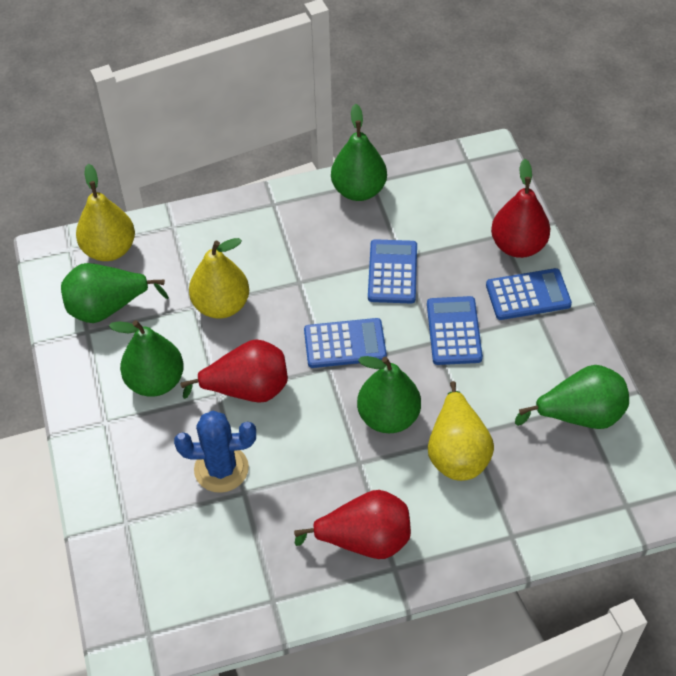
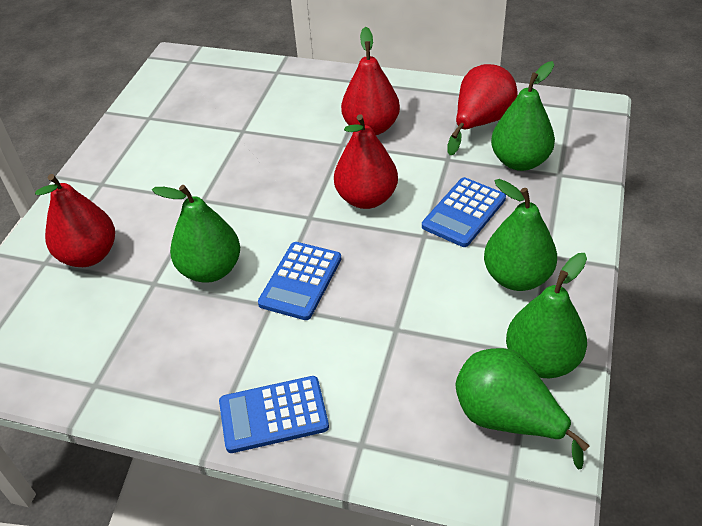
blue cactus: [174,411,256,493] = 1 -> none = 0
blue calculator: [304,318,387,368] [368,239,417,303] [427,296,483,365] [486,268,572,320] = 4 -> [219,376,329,453] [258,242,341,320] [422,177,506,247] = 3
red pear: [180,339,288,403] [294,490,411,559] [491,159,550,258] = 3 -> [35,174,115,267] [334,114,398,209] [341,27,400,135] [447,64,518,155] = 4
yellow pear: [76,164,135,261] [189,238,249,319] [428,381,494,481] = 3 -> none = 0

